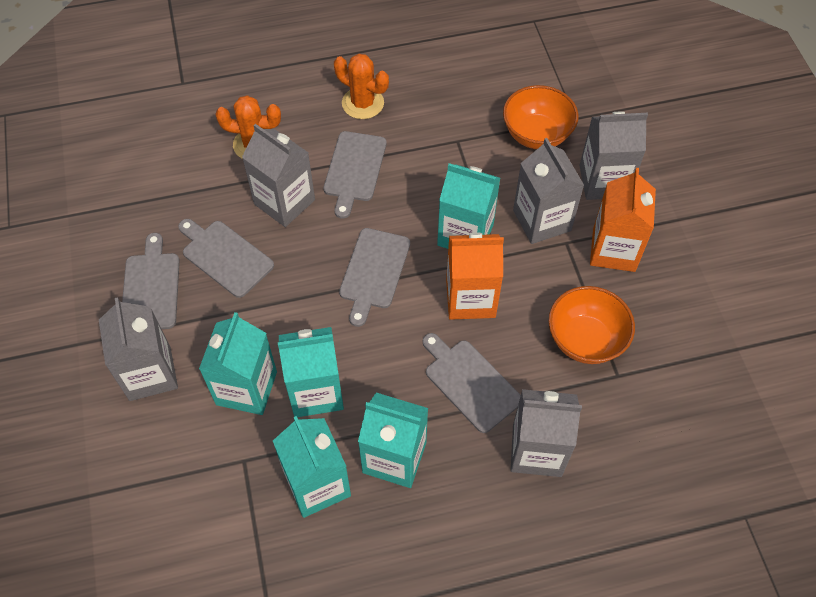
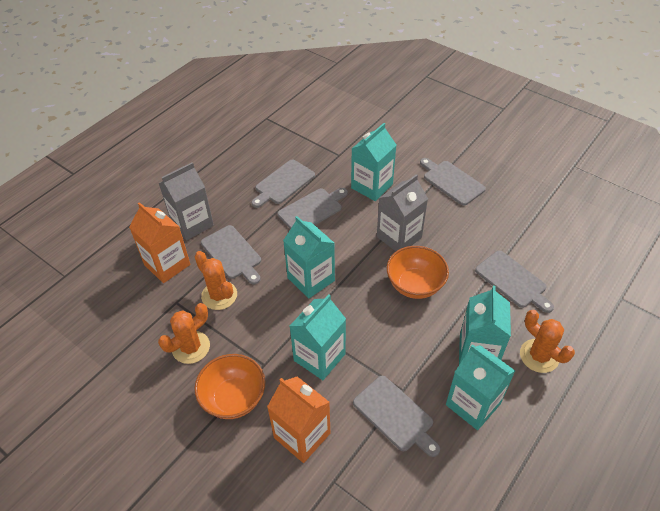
grey carton: [99,297,178,401] [242,124,315,227] [511,389,582,477] [513,138,584,244] [579,112,648,200] = 5 -> [159,162,214,240] [377,174,428,251] = 2
grey cutting board: [122,233,180,329] [178,219,274,298] [323,131,387,218] [339,228,410,327] [423,333,521,433] = 5 -> [201,225,261,284] [251,160,315,208] [278,188,348,229] [353,376,440,457] [420,158,486,206] [475,251,554,313] = 6
orange cactus: [215,95,281,159] [334,54,389,119] = 2 -> [158,303,210,364] [194,251,237,310] [520,310,575,373] = 3

